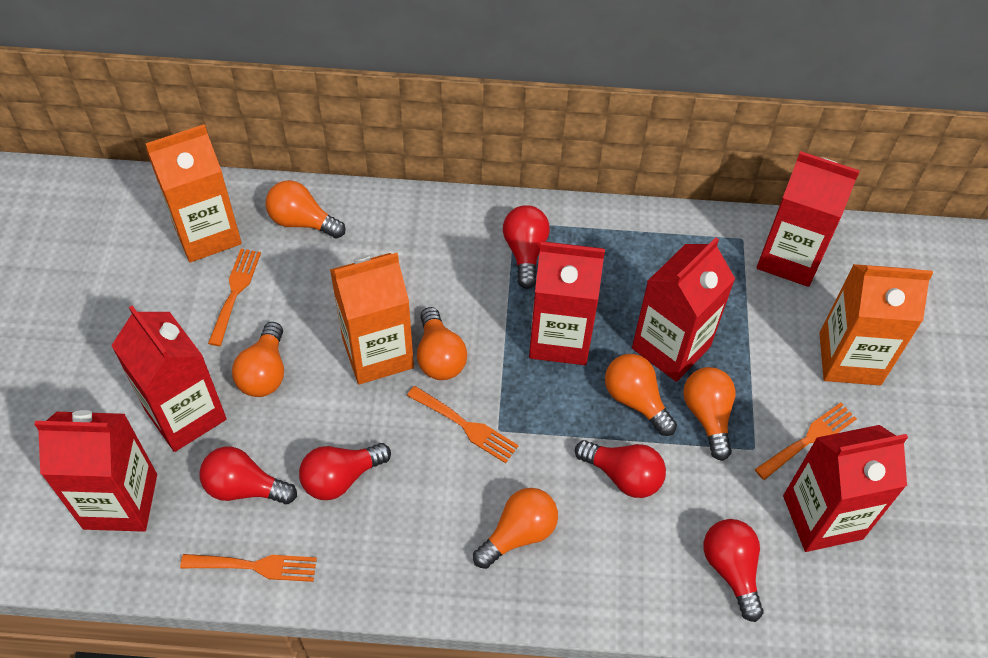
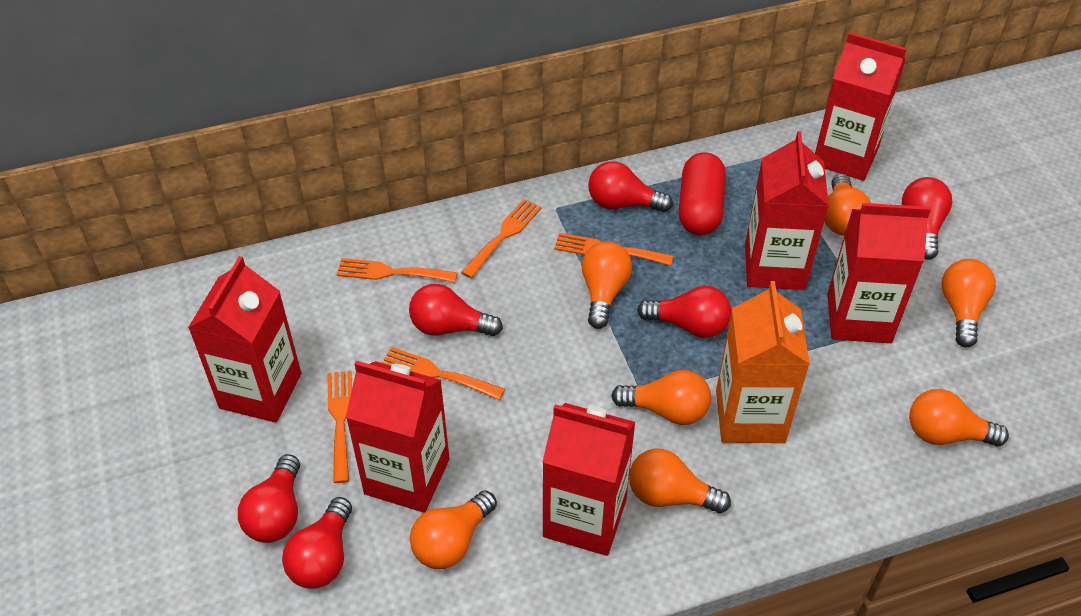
orange carton: [145,124,242,262] [330,253,414,385] [819,264,933,385] = 3 -> [716,281,810,443] = 1
orange fork: [180,554,317,582] [208,249,261,346] [407,386,519,463] [755,403,857,480] = 4 -> [328,371,352,483] [336,258,457,283] [382,347,505,400] [461,199,541,278] [554,233,673,266] = 5
orange light bulb: [232,322,284,397] [265,180,345,238] [417,307,467,380] [473,488,558,569] [605,354,677,436] [683,367,736,461] = 6 -> [410,490,497,569] [582,241,632,329] [611,370,711,425] [629,448,731,513] [824,174,871,236] [909,389,1009,446] [941,259,996,347] = 7
red capsule: none = 0 -> [679,152,726,235] = 1
red light bulb: [199,447,297,504] [299,443,391,500] [503,205,550,289] [575,440,666,498] [703,519,764,622] = 5 -> [238,454,300,543] [282,497,352,589] [409,284,503,336] [588,161,673,212] [637,286,732,338] [902,177,952,260] = 6

